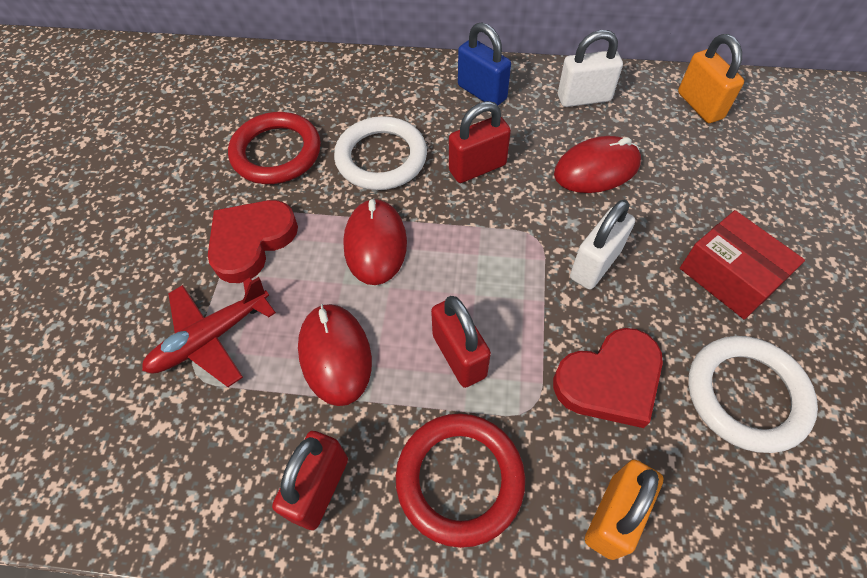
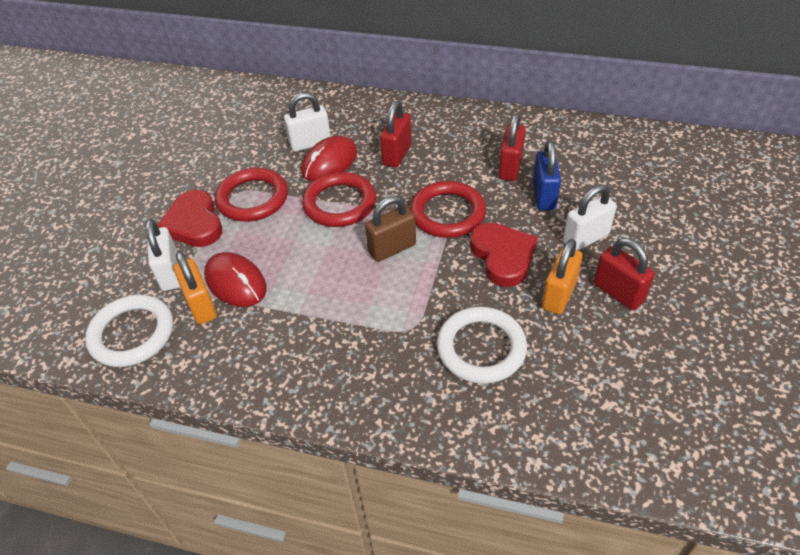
brown padlock: none = 0 -> [365,196,416,262] = 1
red box: [680,210,805,319] = 1 -> none = 0
red mouse: [298,304,372,406] [343,198,407,285] [554,136,641,193] = 3 -> [204,252,267,307] [301,136,357,182] = 2
red plane: [142,277,276,387] = 1 -> none = 0
red ring: [228,112,321,184] [396,413,525,548] = 2 -> [215,168,288,222] [302,172,376,227] [410,181,486,238] = 3
white padlock: [558,30,623,107] [570,200,635,289] = 2 -> [146,219,180,291] [284,92,331,152] [563,184,617,250] = 3

